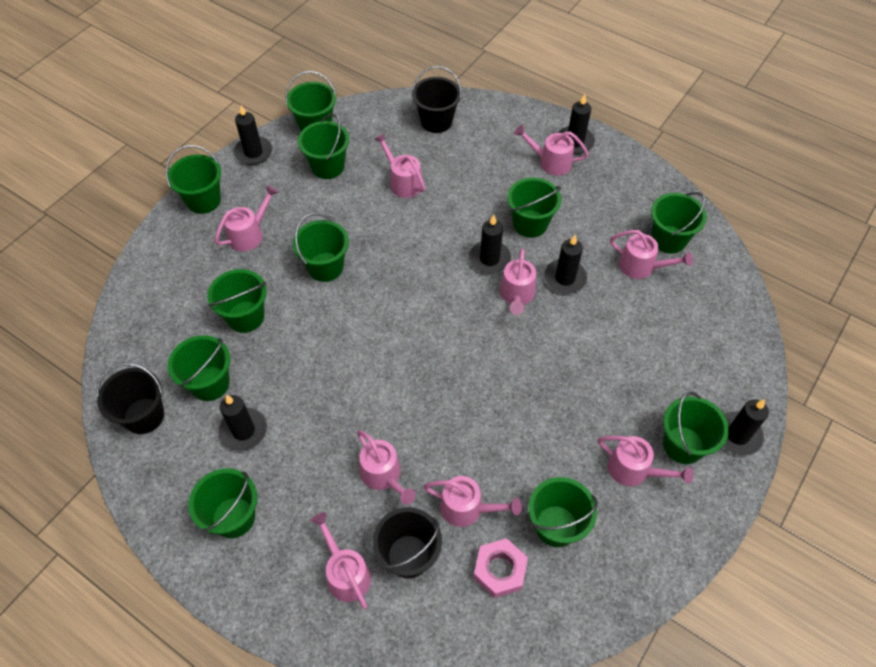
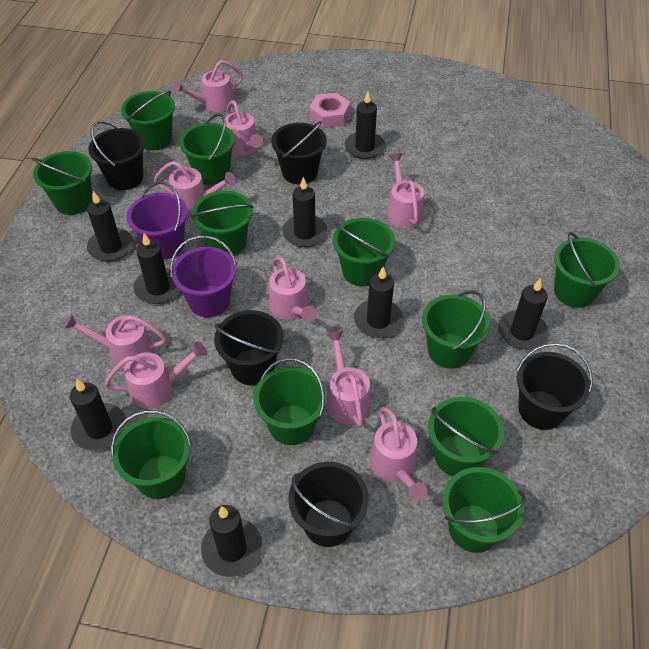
black bucket: [96,363,164,434] [373,507,442,578] [412,66,462,133] = 3 -> [88,121,145,190] [214,310,284,385] [271,121,327,184] [288,462,369,547] [516,343,593,430] = 5
black candle: [219,395,267,451] [233,105,272,165] [469,215,511,274] [544,235,587,294] [558,94,595,154] [723,399,769,456] = 6 -> [70,379,126,451] [87,191,133,262] [133,233,180,304] [201,505,262,577] [282,177,327,247] [345,91,385,159] [354,267,403,338] [498,278,549,350] = 8
purple bucket: none = 0 -> [127,181,188,259] [170,236,237,317] = 2

